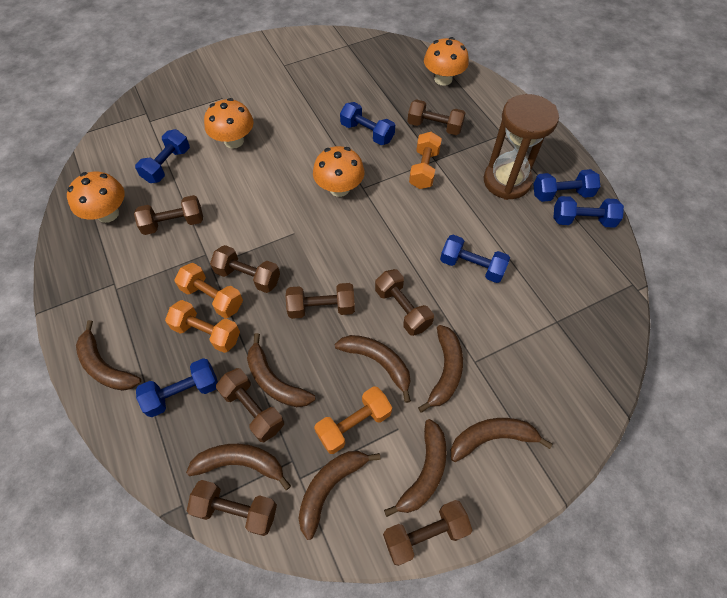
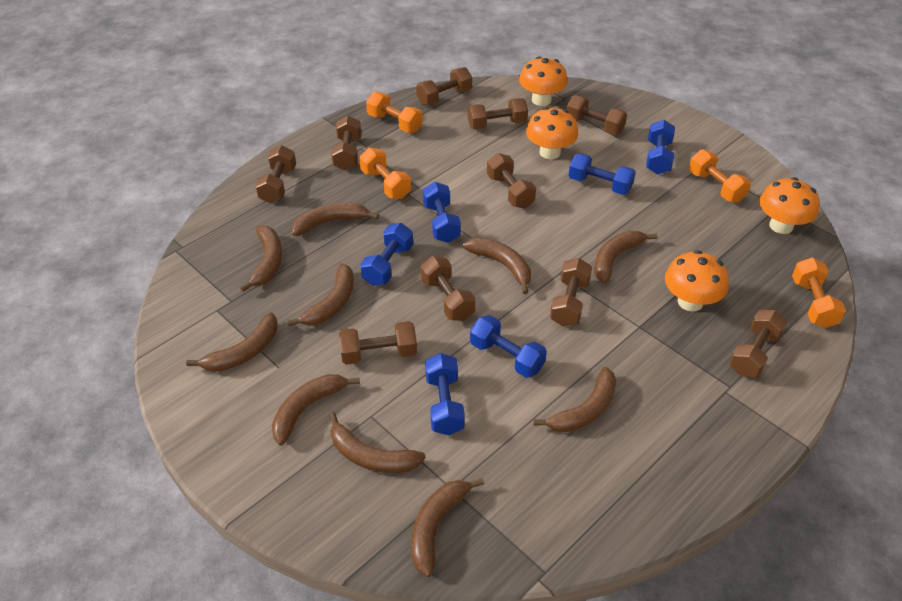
brown banana: [76,320,141,391] [186,444,291,490] [247,333,315,407] [299,451,381,540] [335,335,411,403] [384,419,447,517] [418,325,463,413] [451,418,553,462] = 8 -> [186,312,277,372] [240,226,282,292] [272,374,360,446] [287,263,354,326] [292,202,379,236] [329,412,425,473] [411,478,484,577] [463,238,531,294] [533,367,617,432] [594,231,657,283] = 10
brown dumbbell: [134,195,203,235] [187,480,277,536] [210,245,280,293] [216,368,284,442] [285,283,355,319] [375,269,434,336] [383,500,472,566] [407,99,465,135] = 8 -> [255,145,296,203] [331,116,361,170] [339,321,417,365] [416,67,472,105] [421,256,475,321] [468,98,528,130] [487,153,536,208] [550,258,592,327] [566,95,627,135] [729,309,788,378] = 10
brown hourglass: [484,94,559,200] = 1 -> none = 0

